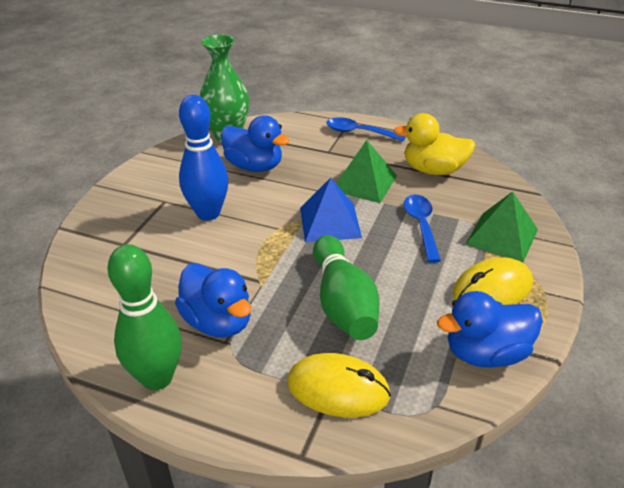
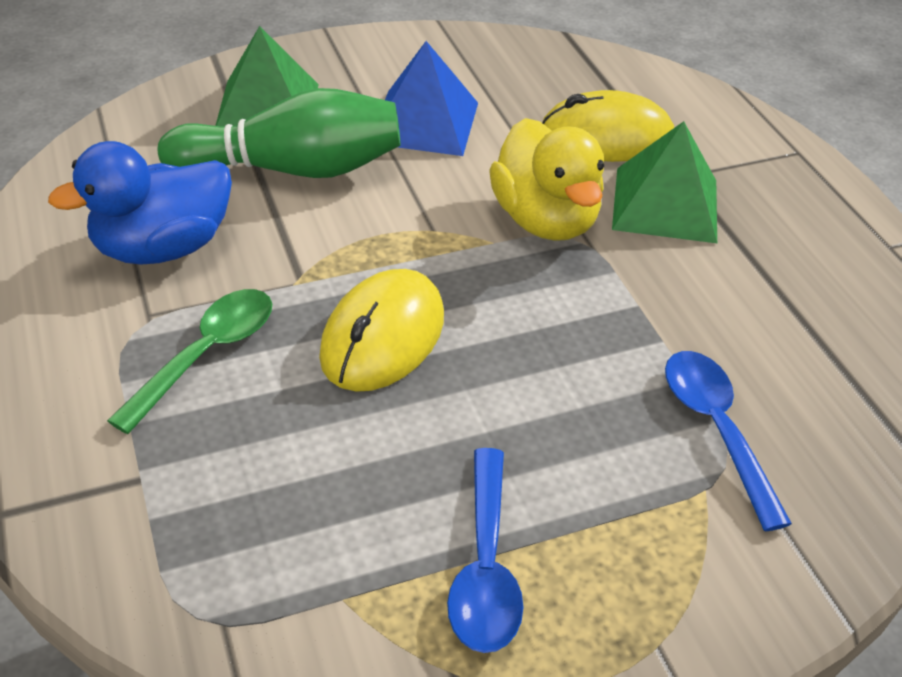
blue bowling pin: [179,95,229,221] = 1 -> none = 0
blue duck: [175,263,251,338] [221,115,290,172] [437,291,543,368] = 3 -> [48,141,232,265] = 1
green bowling pin: [107,244,182,390] [313,235,380,340] = 2 -> [158,88,400,178] = 1
green spoon: none = 0 -> [107,289,272,434] = 1
green vase: [200,35,249,142] = 1 -> none = 0

